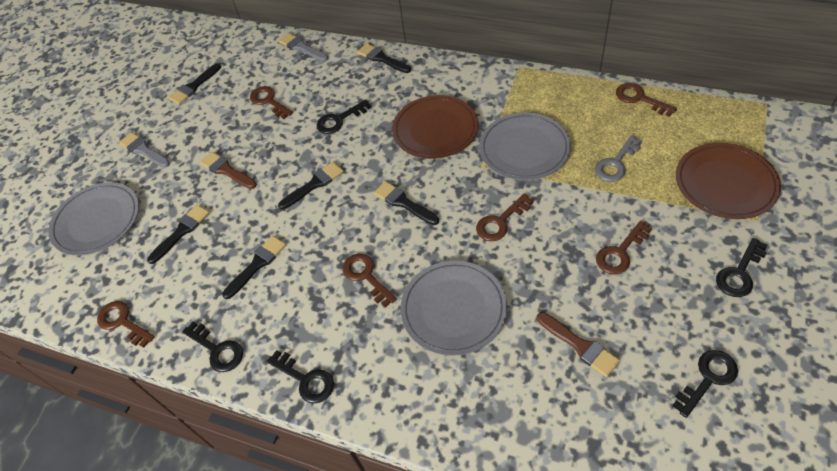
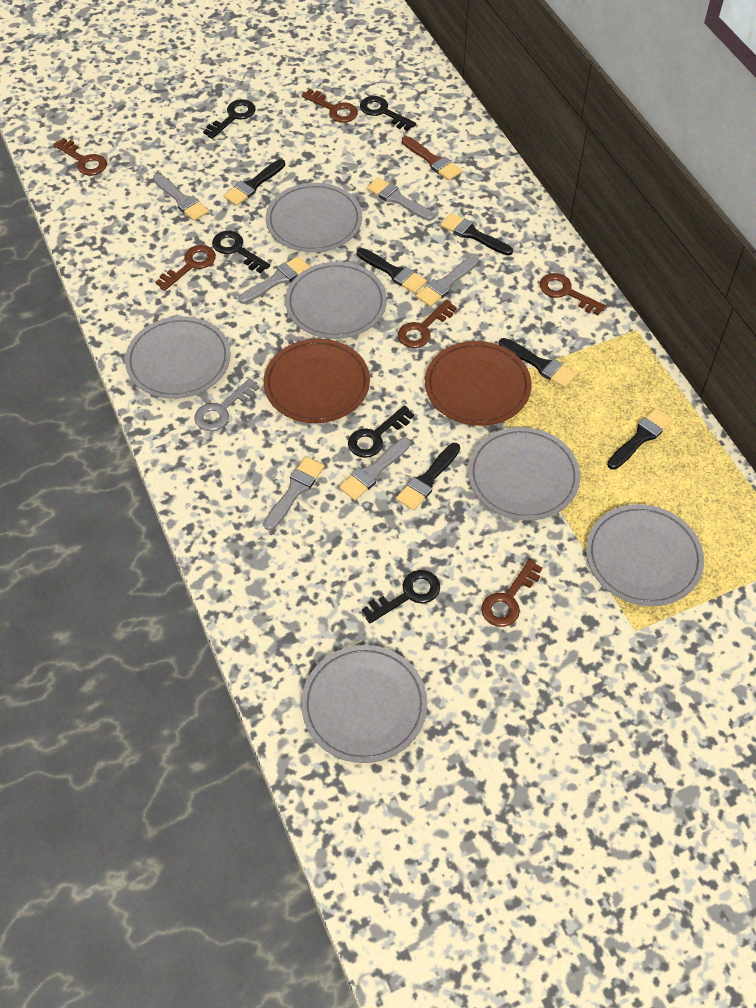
brown brush: [200,152,257,189] [537,312,620,377] = 2 -> [402,136,462,180] = 1
grey brush: [119,132,170,168] [279,33,328,62] = 2 -> [153,174,209,221] [238,256,310,304] [264,457,325,531] [339,438,411,500] [367,177,434,221] [416,256,479,307] = 6
grey plate: [48,182,139,256] [400,261,507,356] [479,112,571,180] = 3 -> [125,316,231,399] [266,183,362,252] [285,262,387,339] [301,645,427,763] [468,427,580,521] [586,504,704,606] = 6

